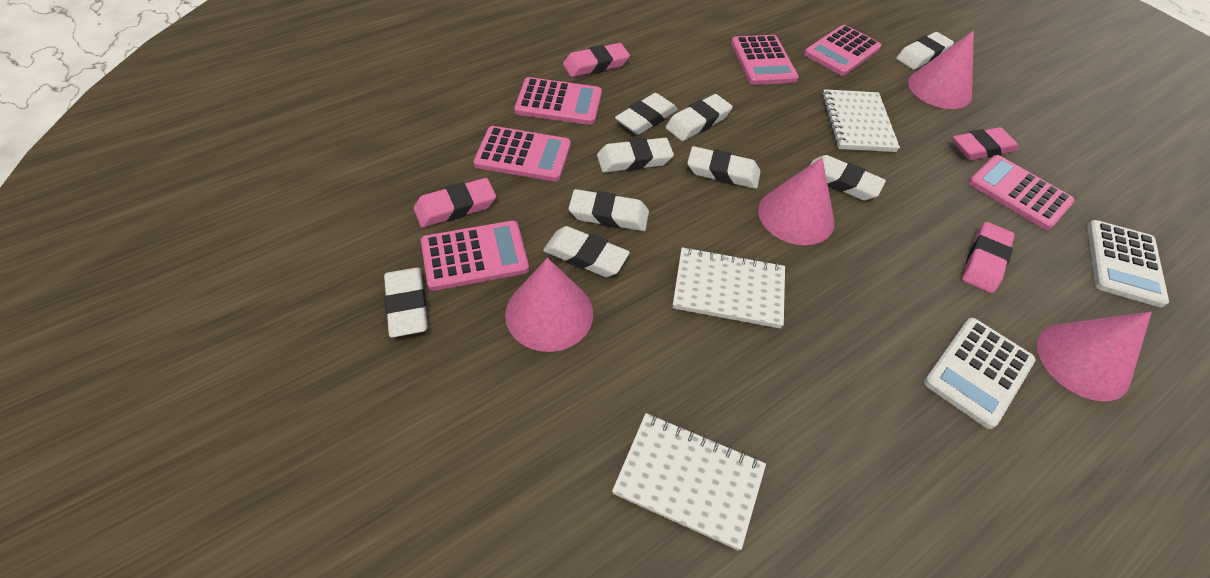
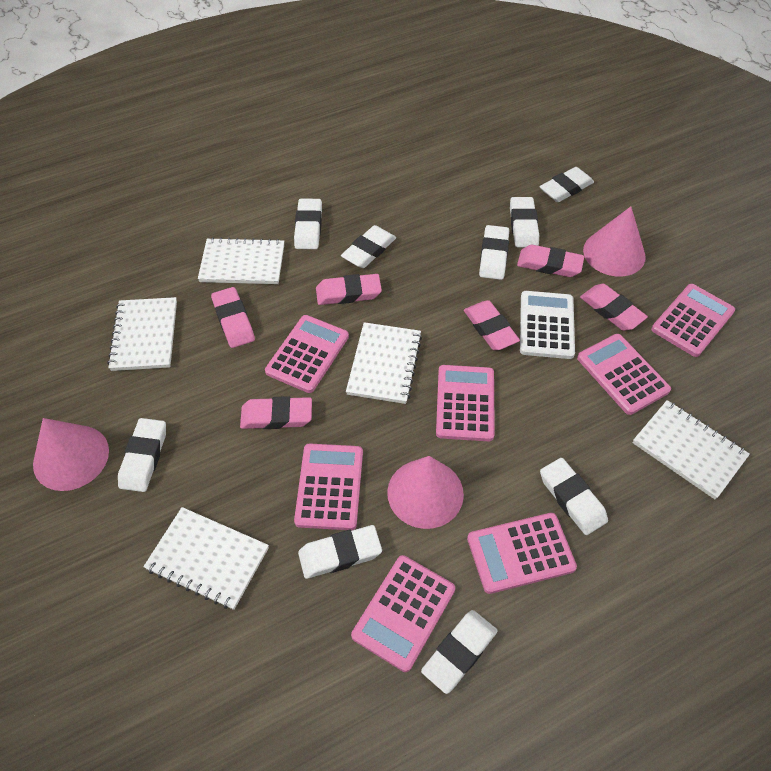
pink calculator: [421,221,529,291] [474,126,571,182] [514,77,602,125] [731,35,799,85] [804,25,881,76] [968,155,1075,230] = 6 -> [265,315,349,393] [294,443,363,530] [351,555,455,672] [436,365,495,441] [467,513,577,594] [577,334,671,415] [651,284,735,357] = 7
pink cone: [505,258,593,352] [758,158,834,245] [908,31,974,109] [1037,312,1152,401] = 4 -> [33,418,109,491] [387,456,464,529] [583,206,646,277] = 3
pink eraser: [414,178,496,228] [563,43,630,77] [953,127,1018,160] [962,222,1015,293] = 4 -> [211,287,255,348] [240,396,312,429] [316,274,382,305] [464,300,520,350] [517,245,584,277] [580,284,648,331] = 6
white calculator: [924,318,1036,429] [1087,220,1169,307] = 2 -> [520,291,575,359] = 1
white notebook: [612,413,766,551] [673,247,785,329] [822,89,900,152] = 3 -> [107,297,177,371] [143,507,269,610] [198,237,284,284] [346,322,422,404] [633,400,750,499] = 5

